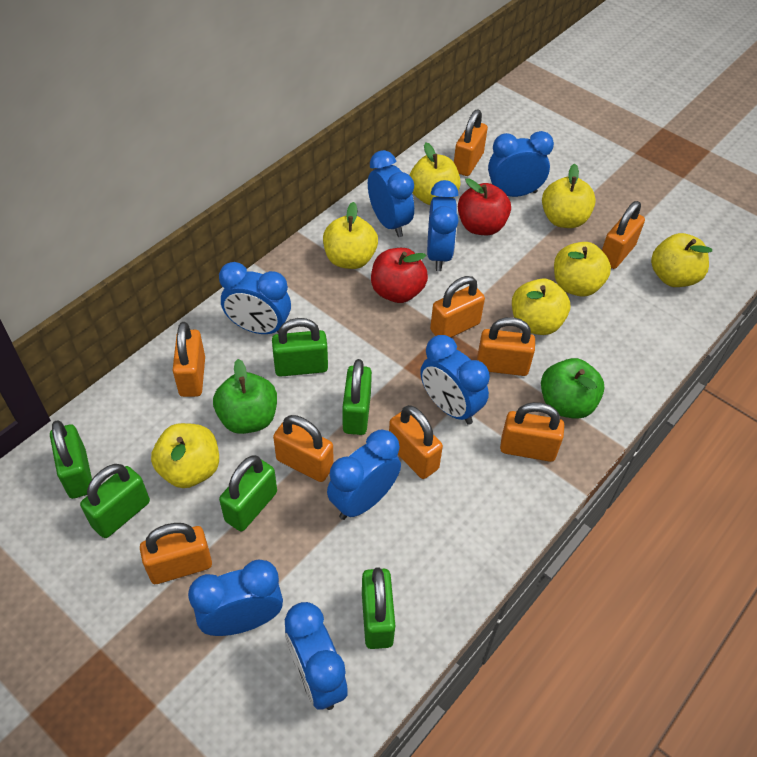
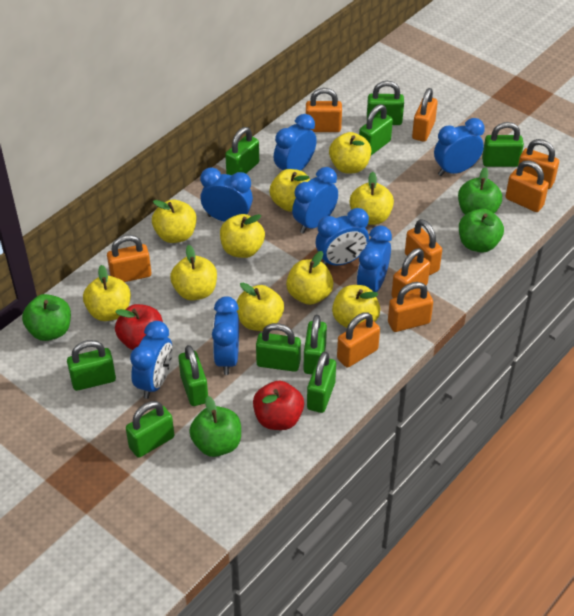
green apple: [213,359,277,434] [541,358,604,419] = 2 -> [22,294,71,341] [189,396,241,457] [458,167,502,215] [459,209,504,253] = 4
green padlock: [50,420,92,499] [80,464,150,538] [219,455,277,531] [272,318,328,377] [342,359,372,435] [362,567,395,649] = 6 -> [67,340,116,391] [126,401,174,458] [179,345,208,406] [225,127,259,175] [256,323,301,372] [304,315,327,374] [307,351,336,413] [359,104,393,155] [367,81,404,125] [482,122,524,167] = 10
yellow apple: [151,423,219,488] [323,202,378,269] [409,143,461,205] [512,278,570,335] [542,164,596,228] [554,242,611,297] [651,233,712,287] = 7 -> [83,265,131,321] [152,200,197,243] [170,245,217,301] [220,214,265,258] [237,283,284,331] [269,169,310,211] [286,251,333,305] [329,132,371,173] [332,285,380,328] [349,172,394,225] = 10

